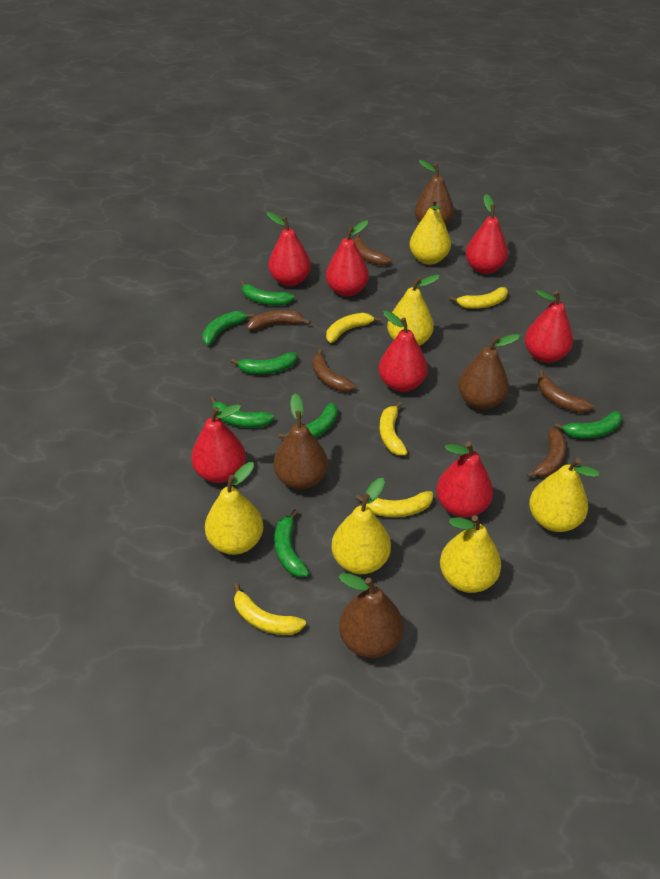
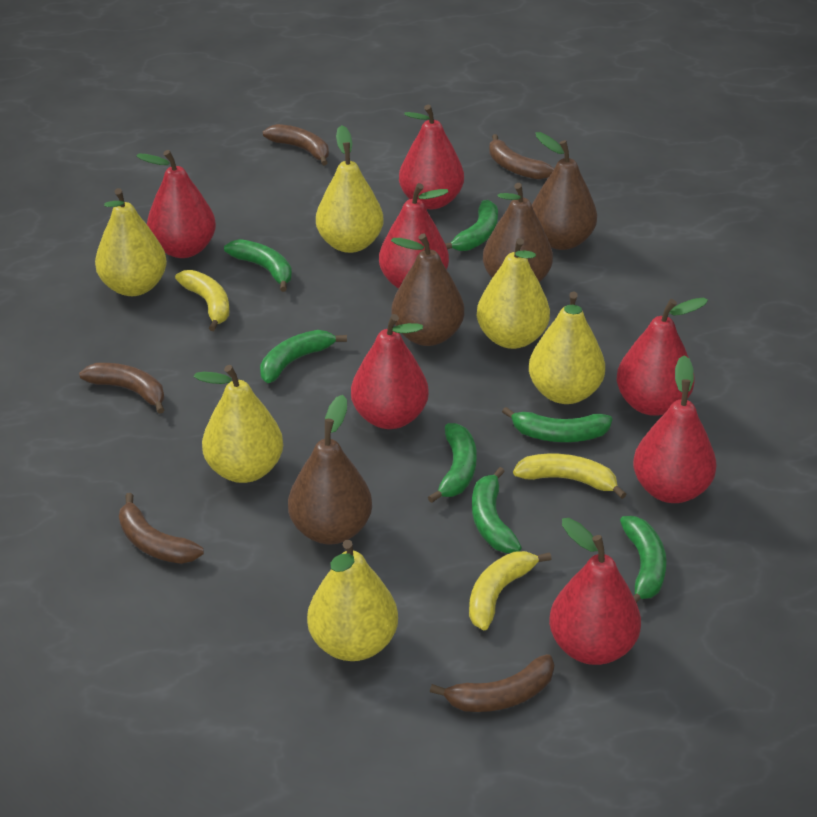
yellow banana: [233,583,306,635] [326,313,381,343] [355,491,433,517] [380,401,408,455] [450,287,508,309] = 5 -> [175,270,229,331] [469,551,552,630] [513,454,626,499] = 3

